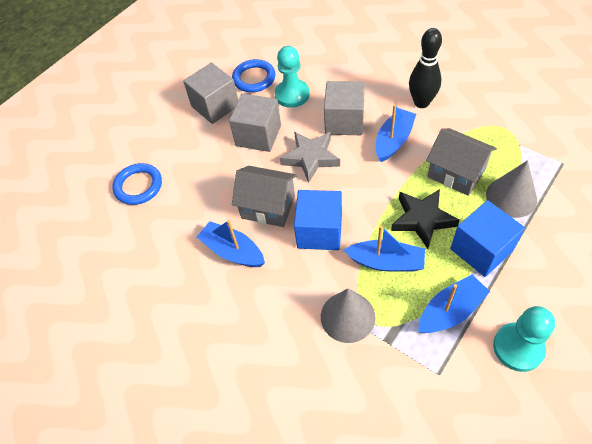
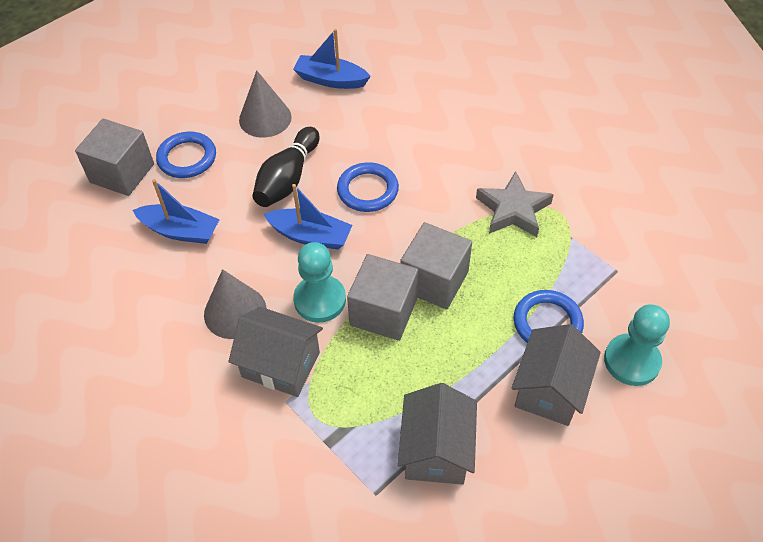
black star: [391,189,460,249] = 1 -> none = 0
blue boat: [197,220,265,267] [344,225,425,272] [376,104,416,162] [418,275,490,333] = 4 -> [133,179,220,244] [264,184,352,250] [293,29,371,89] = 3
blue cube: [294,190,342,250] [450,200,525,277] = 2 -> none = 0
blue ring: [112,163,162,205] [232,59,276,92] = 2 -> [156,132,216,178] [337,162,399,212] [514,290,584,343] = 3
grey house: [232,166,297,227] [426,128,497,196] = 2 -> [228,307,323,397] [398,383,477,485] [512,324,601,426] = 3

